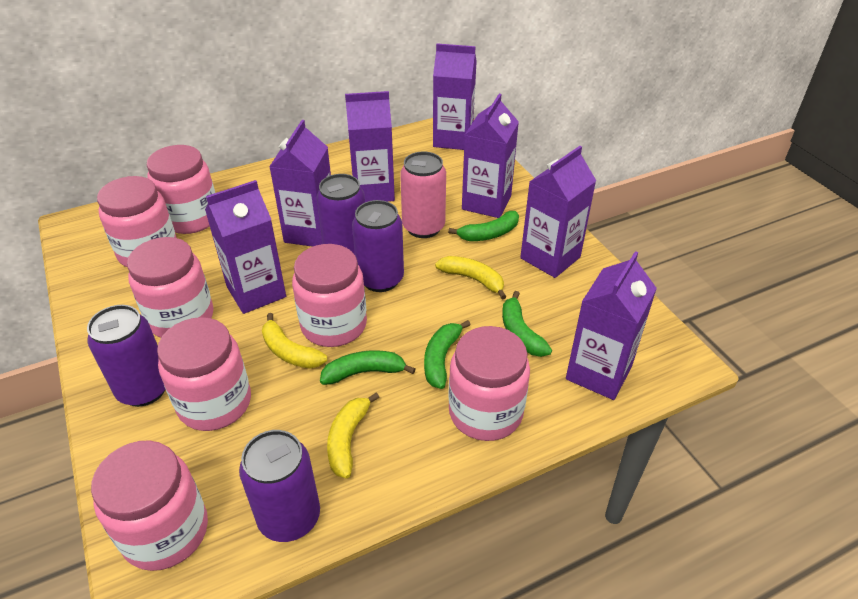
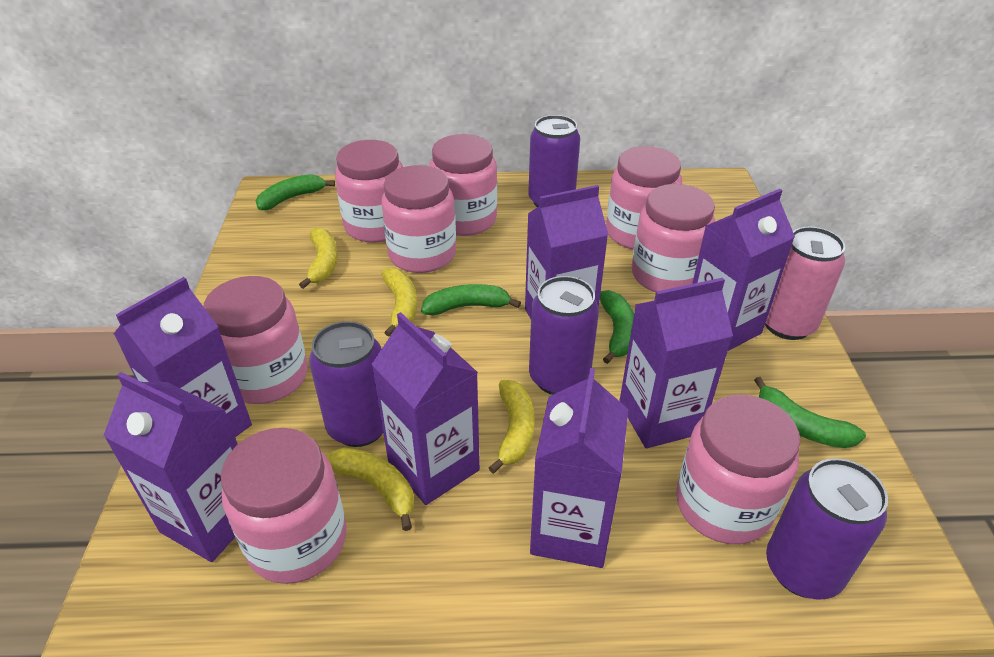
pink jar: [91,440,208,571] [97,176,177,268] [127,237,213,338] [147,145,215,234] [157,317,251,431] [292,244,367,347] [448,326,530,441] = 7 -> [204,276,308,404] [221,428,347,584] [335,140,403,243] [381,165,456,273] [429,134,497,236] [606,146,682,250] [632,184,715,292] [676,395,800,544] = 8
yellow banana: [262,313,327,369] [327,393,379,478] [435,256,507,300] = 3 -> [299,227,338,289] [326,447,414,531] [381,268,417,336] [489,380,535,474] = 4

